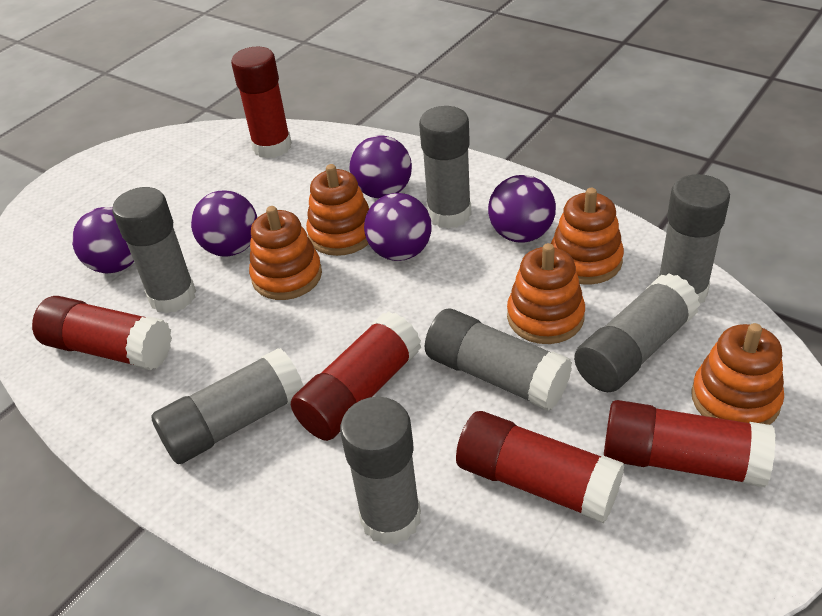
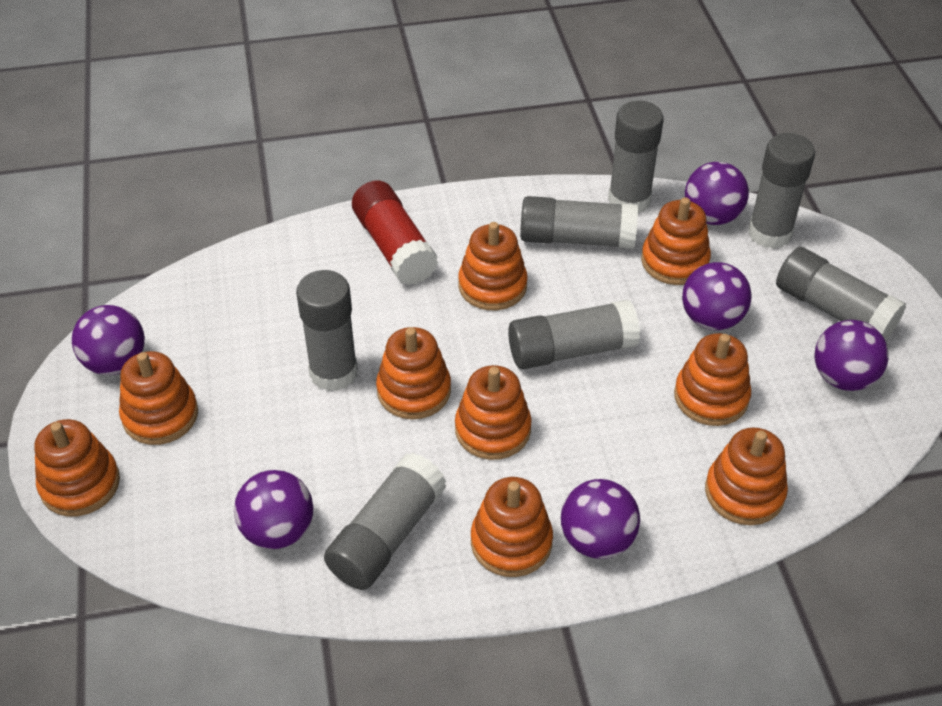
orange stacking toy: [249,206,322,300] [306,164,369,256] [507,243,585,344] [551,188,624,285] [691,323,784,425] = 5 -> [34,419,120,517] [119,351,198,445] [376,327,451,419] [455,365,532,460] [458,222,528,310] [471,477,553,577] [641,197,711,285] [674,333,751,426] [705,428,788,525] = 9
purple ball: [72,207,134,273] [191,191,257,257] [349,135,412,199] [364,193,432,261] [488,175,556,243] = 5 -> [72,305,145,375] [234,470,314,549] [561,479,640,559] [682,262,752,330] [685,162,749,225] [814,320,889,391] = 6
red glue stick: [32,296,172,370] [231,47,292,158] [291,311,421,441] [456,411,625,524] [604,400,776,487] = 5 -> [352,180,438,285] = 1

